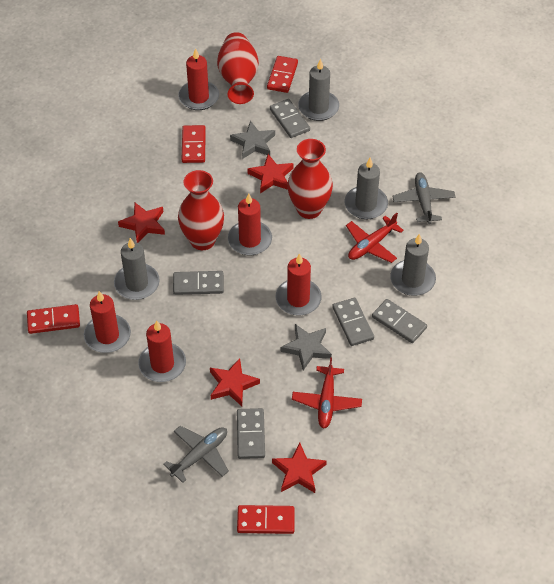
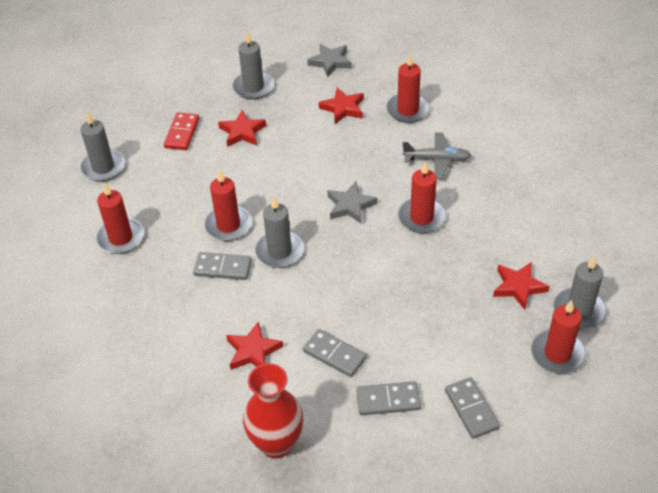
grey domino: [173,271,224,295] [237,408,265,459] [270,99,310,138] [332,298,374,346] [372,299,427,343] = 5 -> [193,252,252,280] [303,329,367,377] [356,381,421,415] [445,377,500,439] = 4
grey plane: [163,426,229,483] [392,172,456,224] = 2 -> [402,132,471,179] = 1
red domino: [27,304,80,334] [182,125,206,163] [237,505,295,534] [267,56,298,93] = 4 -> [164,112,199,150] = 1
red plane: [292,357,362,429] [346,213,404,263] = 2 -> none = 0
red vase: [178,170,224,250] [217,32,259,104] [287,139,333,219] = 3 -> [243,363,303,459] = 1

